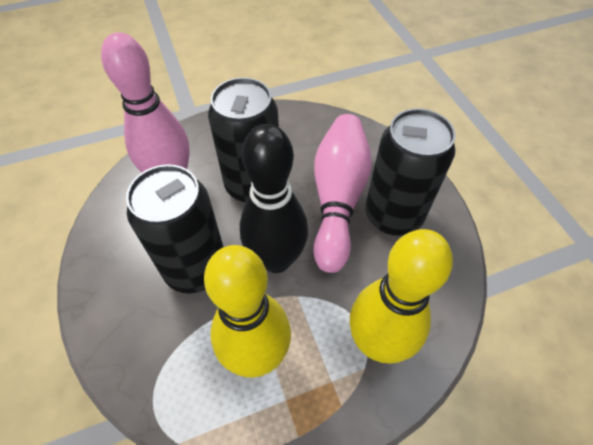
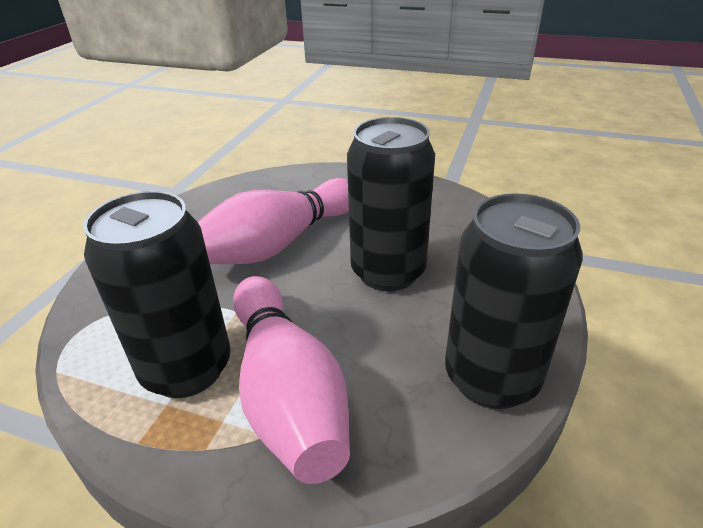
black bowling pin: [240,124,308,273] = 1 -> none = 0
yellow bowling pin: [204,245,291,378] [350,229,453,364] = 2 -> none = 0

